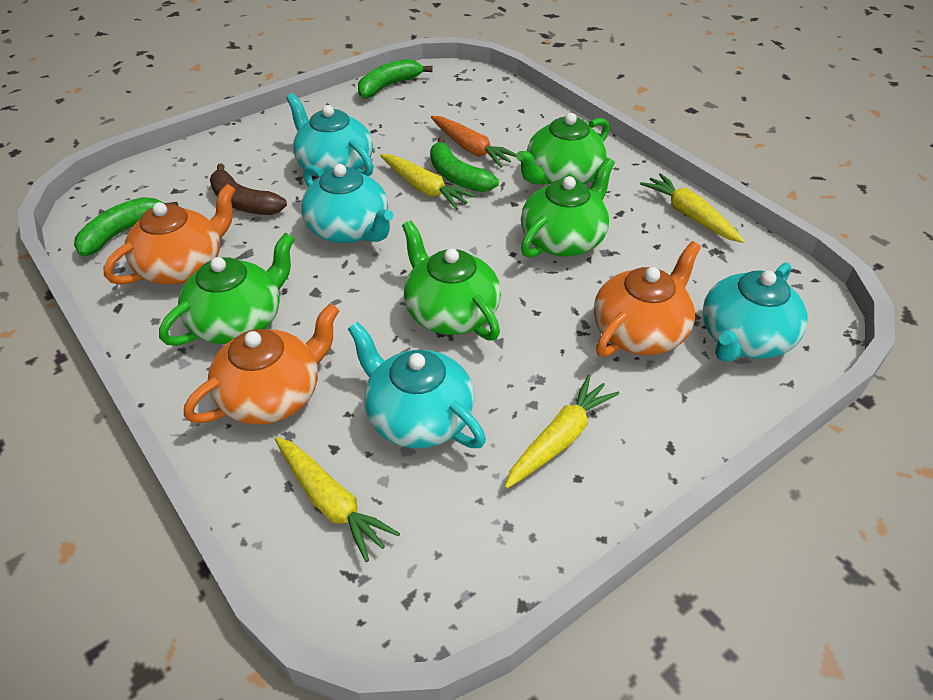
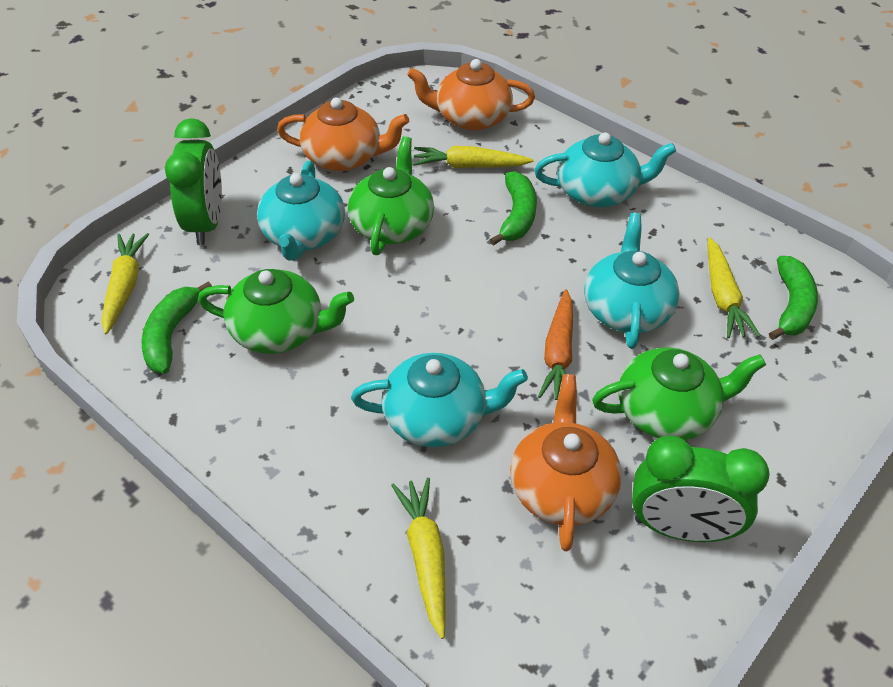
brown banana: [210,163,287,215] = 1 -> none = 0
green clock: none = 0 -> [165,118,222,245] [632,436,770,542] = 2
green teapot: [159,233,295,346] [402,221,501,341] [516,113,610,185] [521,158,615,258] = 4 -> [198,269,354,354] [348,136,434,255] [592,347,766,440] = 3

